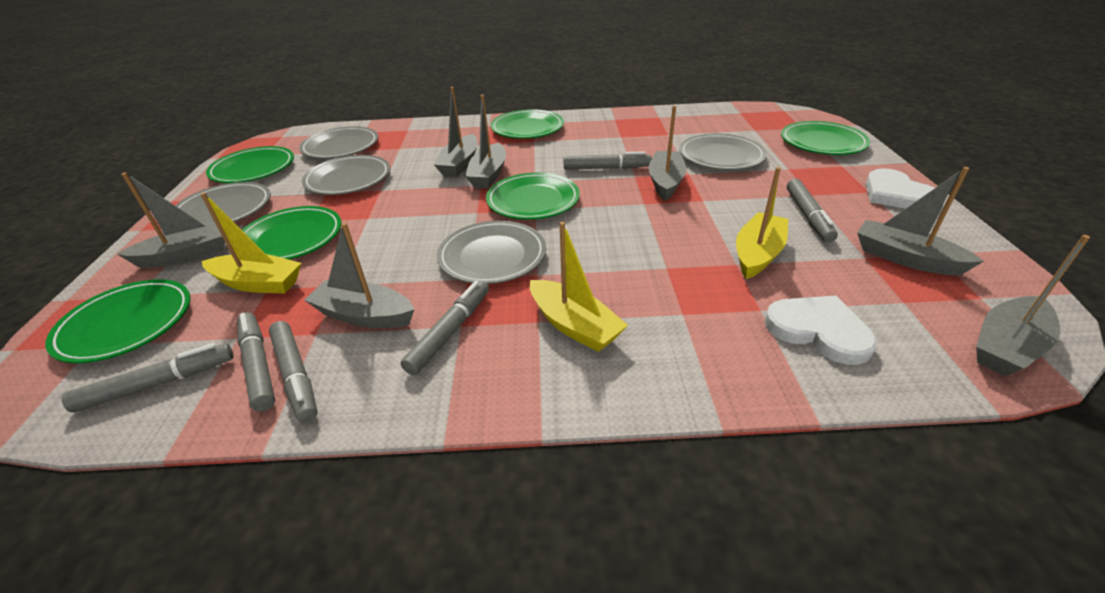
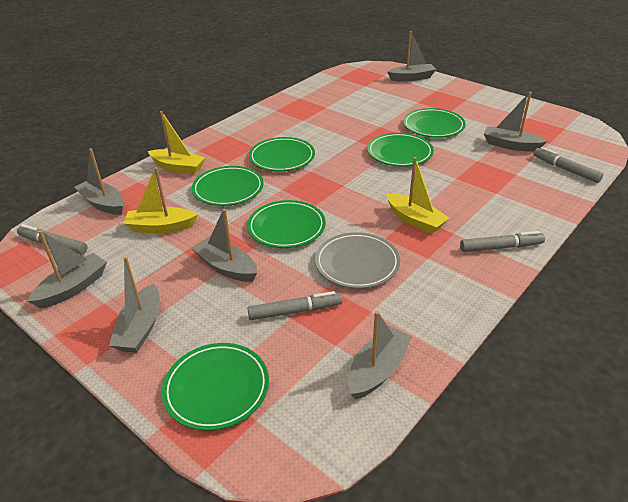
grey marker: [62,343,233,412] [237,312,275,411] [269,321,318,423] [401,280,489,375] [564,151,652,170] [787,179,838,242] = 6 -> [17,224,87,254] [247,291,342,320] [460,231,545,252] [533,147,603,183] = 4
grey plate: [175,182,271,225] [299,126,378,159] [302,155,390,195] [437,221,546,284] [679,133,767,170] = 5 -> [315,232,400,289] = 1
white heart: [764,296,877,365] [865,168,934,209] = 2 -> none = 0

